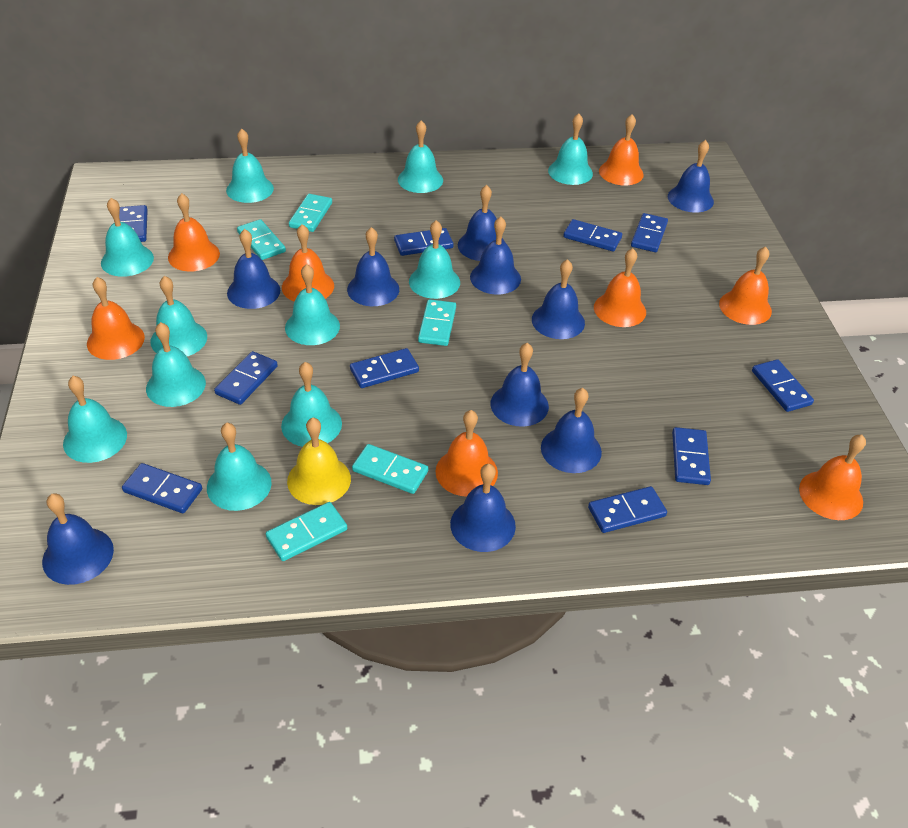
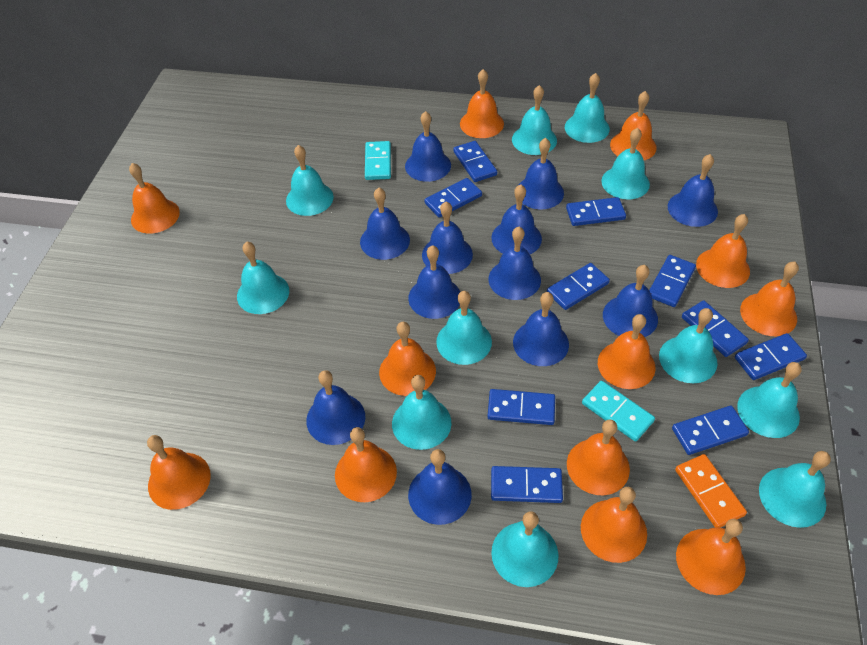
blue bell: [42,493,114,585] [227,229,280,309] [347,227,399,306] [450,464,516,552] [458,185,506,261] [470,217,521,294] [491,343,549,427] [532,259,585,339] [541,388,602,473] [668,140,714,213] = 10 -> [306,370,365,445] [360,188,410,260] [405,111,451,182] [408,245,460,319] [408,449,472,525] [422,202,473,274] [489,227,541,300] [491,184,542,254] [513,292,569,366] [518,138,564,209] [603,265,658,337] [668,154,718,227] = 12
orange bell: [87,277,145,360] [168,193,220,272] [282,224,334,302] [436,410,498,497] [594,248,646,327] [599,114,644,185] [719,246,772,325] [799,435,866,520] = 8 -> [129,163,180,234] [147,435,211,510] [335,427,397,502] [379,322,436,396] [460,69,504,138] [567,419,630,495] [581,487,647,563] [598,314,656,389] [610,91,657,160] [676,519,746,595] [696,214,750,288] [740,262,799,336] = 12
orange domino: none = 0 -> [675,454,747,528] = 1
turquoise domino: [237,219,286,260] [266,502,347,561] [289,194,332,232] [352,444,428,494] [418,299,456,346] = 5 -> [365,141,391,180] [582,381,655,441] = 2
yellow bell: [287,418,351,505] = 1 -> none = 0

